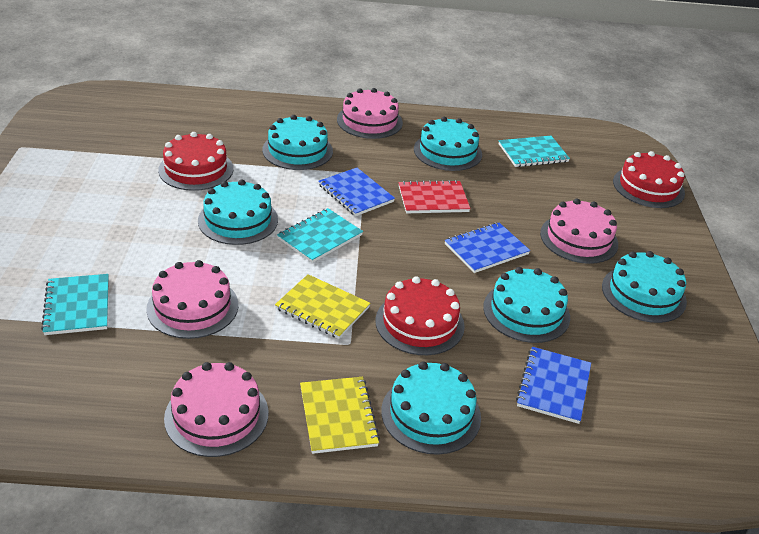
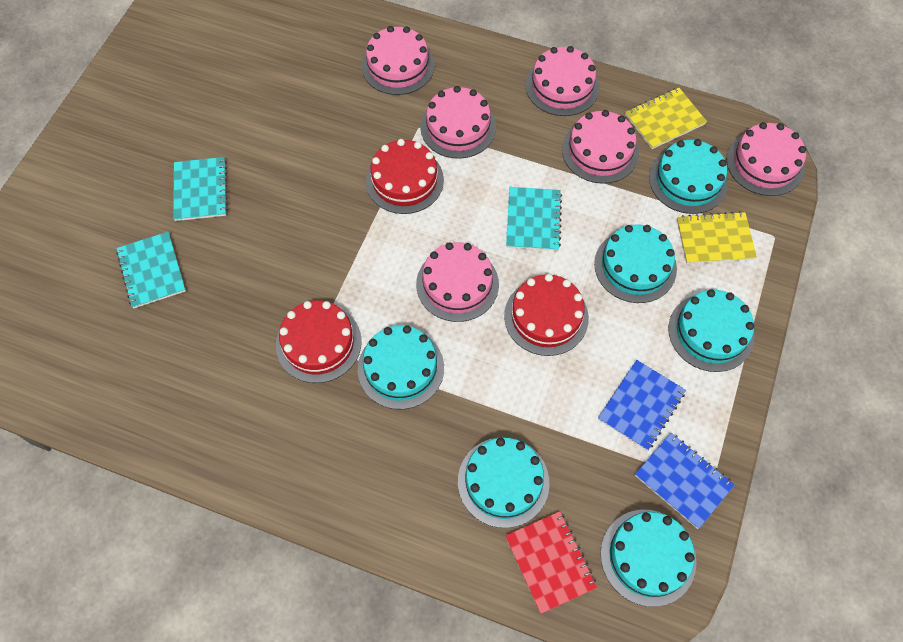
blue notebook: [318,168,395,216] [444,223,530,273] [516,347,591,424] = 3 -> [598,360,686,451] [635,433,735,529] = 2
pink cake: [146,260,238,339] [164,362,268,457] [337,88,403,139] [540,199,618,264] = 4 -> [362,26,435,95] [416,242,499,322] [420,86,496,159] [525,46,600,116] [562,110,639,184] [726,122,806,196] = 6

